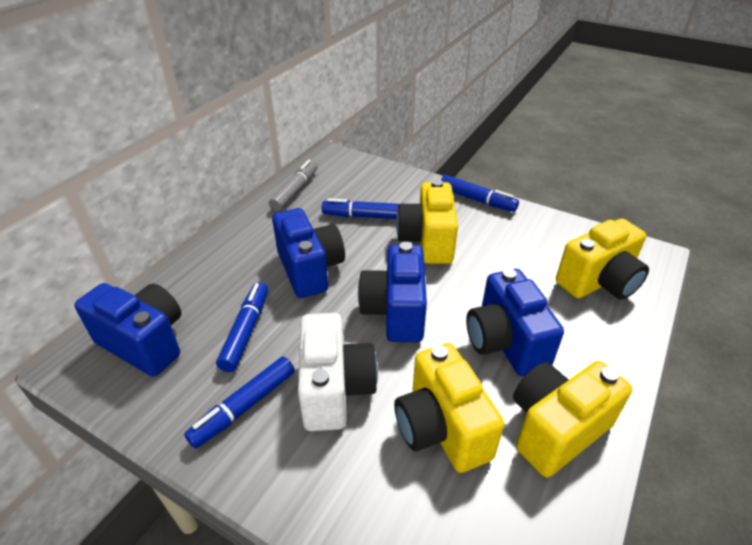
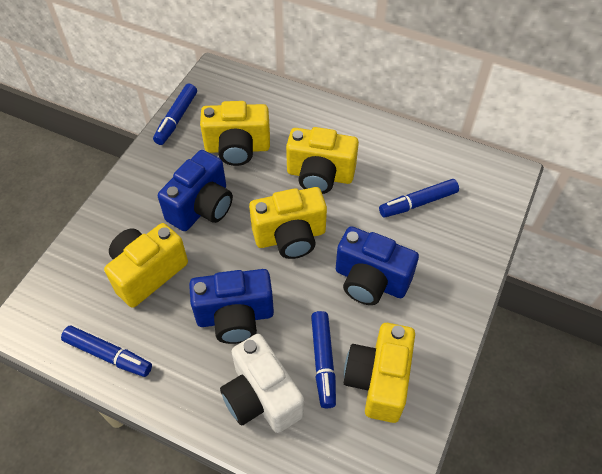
blue camera: [74,283,181,377] [272,208,345,298] [358,242,427,342] [466,268,564,376] = 4 -> [158,150,233,231] [189,269,274,344] [336,226,419,305] = 3
grey marker: [269,159,318,212] = 1 -> none = 0
yellow camera: [394,343,504,473] [396,179,458,264] [513,361,632,477] [556,218,649,300] = 4 -> [104,223,188,308] [200,101,270,166] [249,187,327,259] [286,127,359,194] [344,323,415,423] = 5

